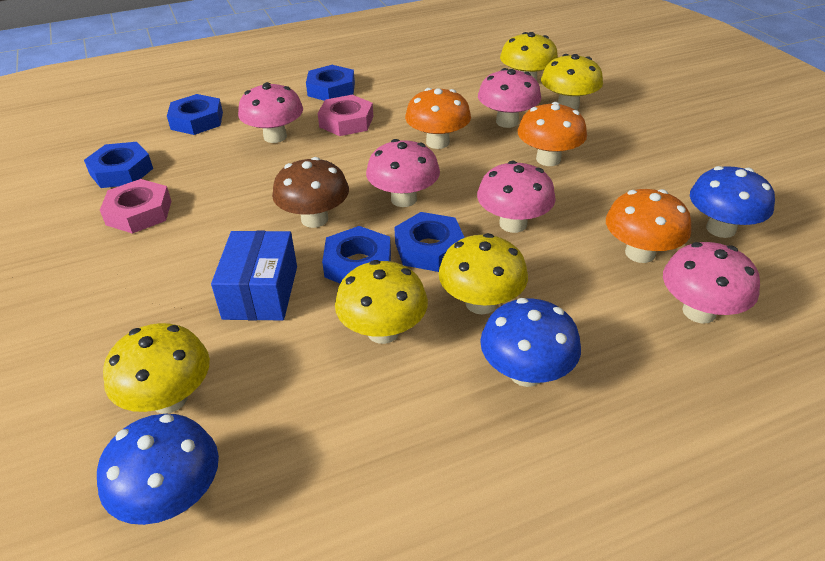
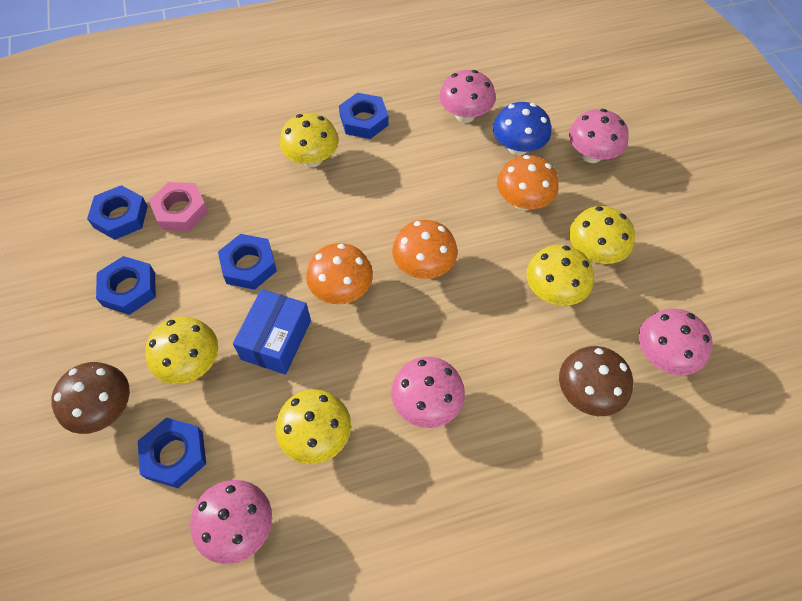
blue mushroom: [97,414,219,525] [480,298,581,387] [690,166,775,238] = 3 -> [493,102,551,156] = 1
brown mushroom: [272,157,349,228] = 1 -> [51,362,130,434] [559,346,633,416] = 2
pink nut: [100,179,171,234] [318,95,373,136] = 2 -> [149,182,208,231] = 1

